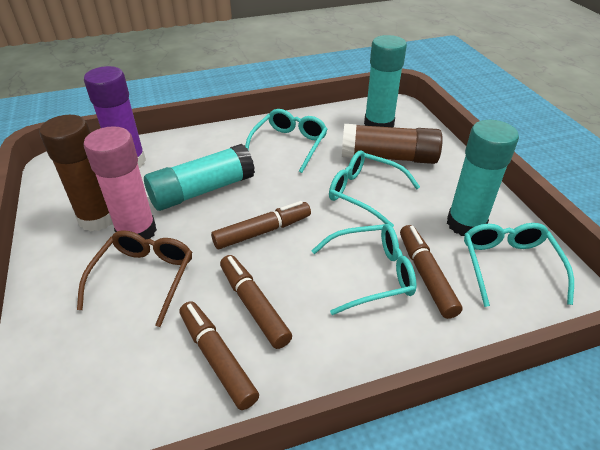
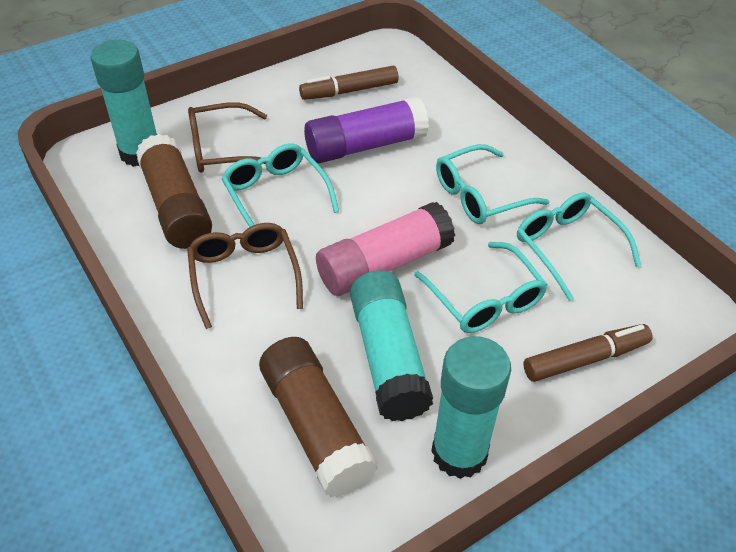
brown glasses: [77,230,192,327] = 1 -> [187,223,303,329] [188,102,267,173] = 2
brown marker: [180,301,259,410] [211,201,311,249] [220,255,292,349] [400,225,462,319] = 4 -> [299,66,399,100] [523,324,653,382] = 2

